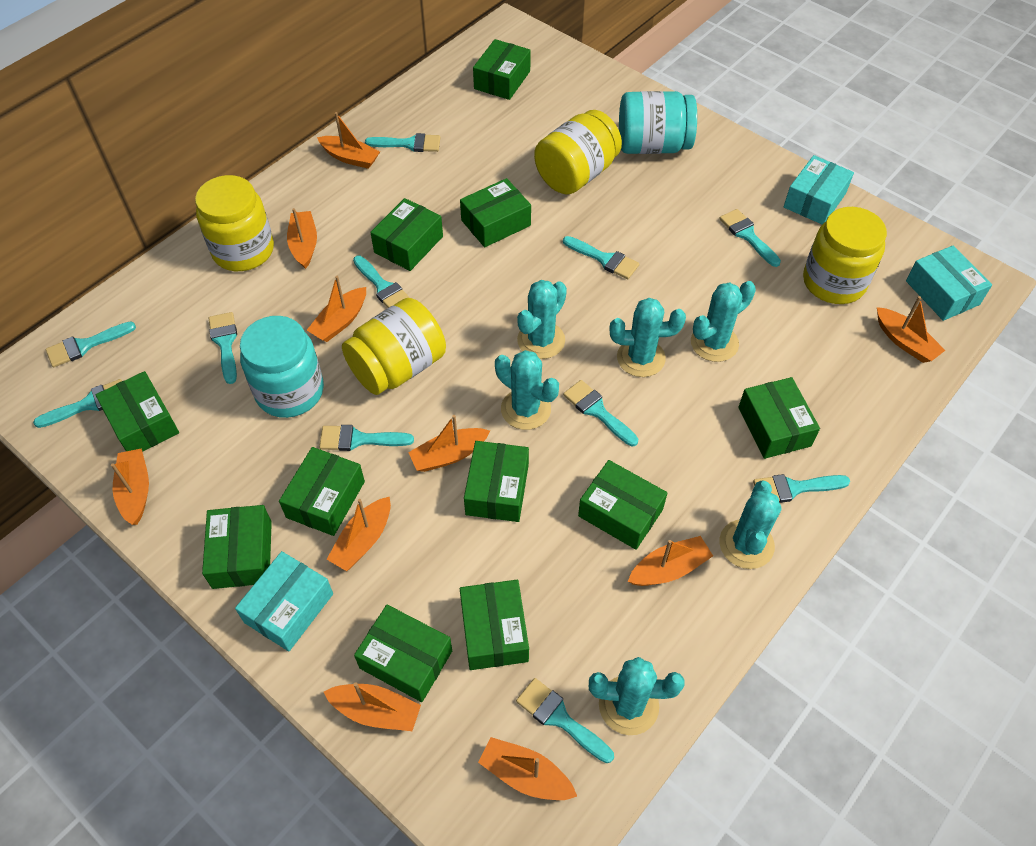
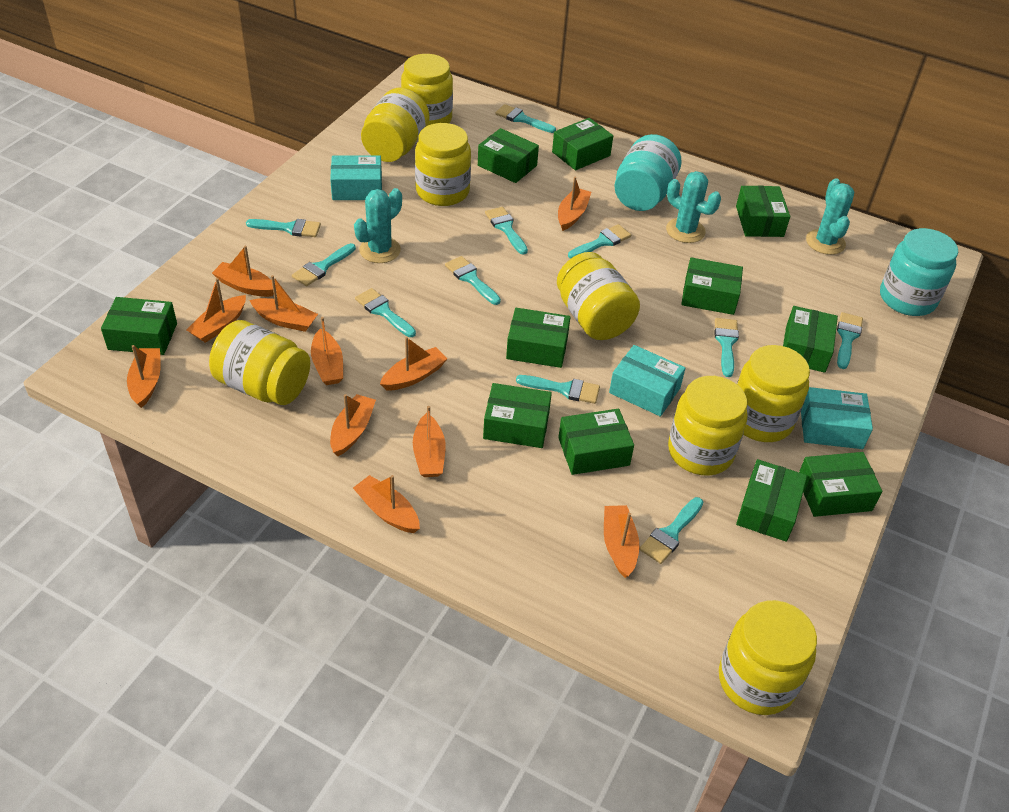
orange boat: [111,448,149,525] [287,208,317,269] [307,276,366,342] [317,112,380,169] [324,682,421,731] [327,497,391,571] [408,415,490,472] [478,737,577,800] [628,536,713,586] [877,296,945,363] = 10 -> [127,345,160,408] [187,278,246,343] [212,245,276,297] [249,275,318,332] [311,317,343,385] [330,394,376,456] [353,475,420,533] [380,337,448,391] [413,406,446,477] [558,177,591,231] [604,505,640,578] = 11
turquoise cactus: [495,350,559,430] [517,280,567,359] [589,657,685,735] [610,298,686,377] [691,281,756,362] [719,481,781,569] = 6 -> [354,188,402,263] [666,171,721,243] [806,178,854,255] = 3
yellow jar: [195,175,274,271] [342,298,446,395] [534,110,622,195] [803,207,887,304] = 4 -> [209,320,310,405] [361,88,429,162] [401,54,453,125] [415,123,471,206] [557,252,640,340] [668,376,748,476] [719,600,817,715] [737,345,810,442] = 8

